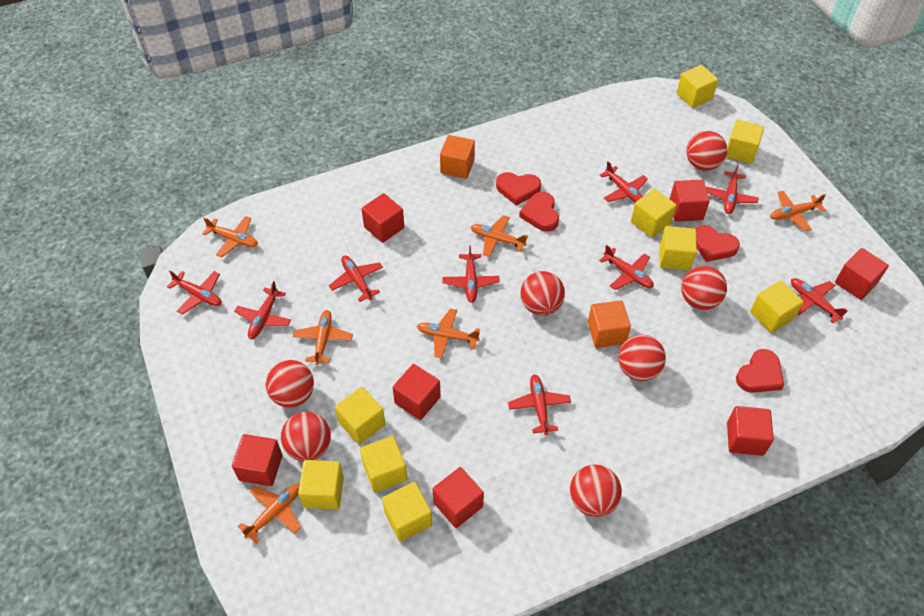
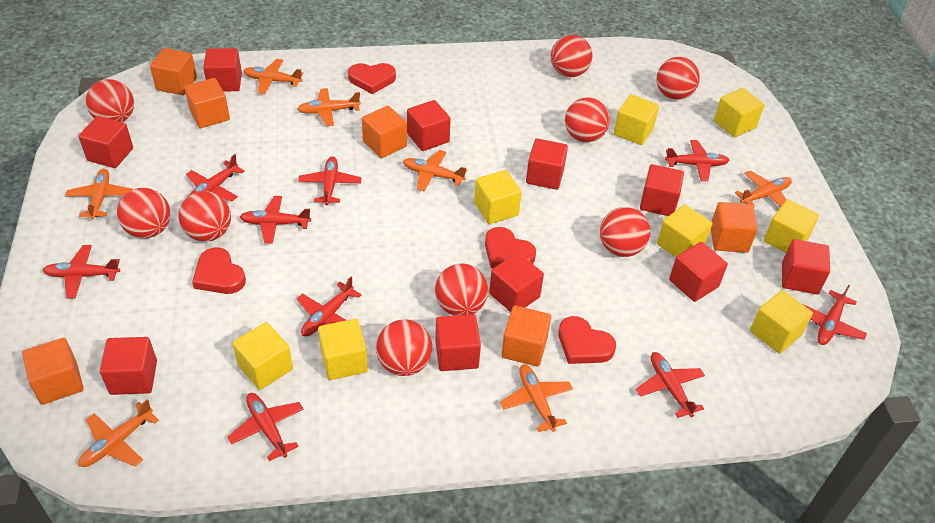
orange cube: [440,135,475,179] [588,300,631,348] = 2 -> [22,338,84,405] [150,48,197,95] [184,78,230,128] [362,106,407,158] [501,305,551,367] [711,202,758,253] = 6
orange plane: [202,216,258,257] [238,484,301,544] [293,310,353,365] [417,309,480,359] [471,215,528,257] [770,191,826,231] = 6 -> [65,169,133,220] [78,399,159,467] [243,59,303,94] [298,88,361,126] [403,150,467,191] [500,364,573,432] [735,170,792,207] = 7
red ball: [265,360,314,408] [281,412,331,462] [520,271,565,316] [570,465,622,517] [618,334,666,381] [681,266,727,310] [686,131,727,171] = 7 -> [86,79,134,122] [117,188,170,238] [179,191,231,242] [376,319,432,376] [435,264,488,316] [551,35,592,77] [565,98,610,142] [600,207,650,257] [656,57,700,100] = 9
red cube: [232,434,283,486] [362,193,404,243] [393,364,441,420] [432,467,484,528] [670,180,710,222] [727,406,774,456] [835,248,889,300] = 7 -> [78,116,133,168] [100,337,157,395] [203,48,242,91] [407,100,451,151] [435,314,481,371] [489,253,544,312] [526,138,568,190] [640,164,684,216] [669,242,728,302] [782,239,830,295] = 10
yellow cube: [298,460,344,509] [335,387,385,444] [360,436,407,492] [382,482,432,542] [631,189,677,238] [660,226,697,270] [676,65,718,108] [726,119,764,164] [750,280,804,333] = 9 -> [232,322,293,390] [318,319,368,380] [474,170,522,224] [614,94,659,145] [657,204,712,257] [714,88,764,137] [750,290,813,354] [763,199,819,253] = 8

